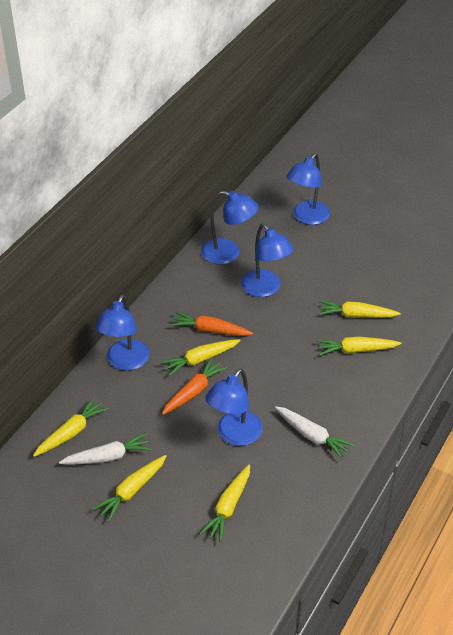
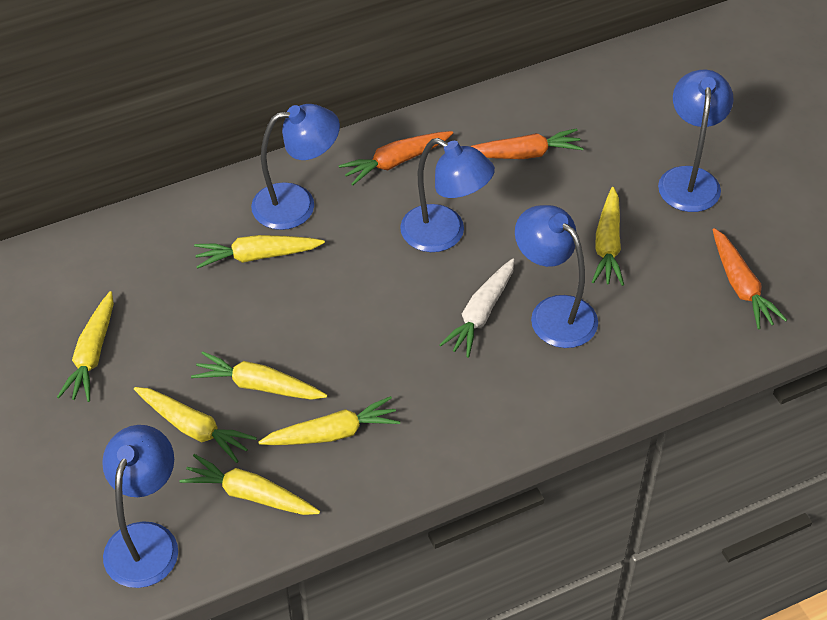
orange carrot: [162,358,227,415] [171,312,253,336] = 2 -> [339,131,453,185] [470,128,584,159] [713,228,787,330] = 3
white carrot: [59,433,152,465] [275,406,354,459] = 2 -> [439,259,514,358] = 1
yellow carrot: [33,397,108,457] [93,455,167,522] [160,339,241,376] [199,465,250,542] [316,336,401,356] [318,301,401,318] = 6 -> [57,291,114,402] [134,387,257,463] [180,454,320,515] [191,351,327,400] [194,235,325,269] [258,396,400,445] [592,187,624,286] = 7

